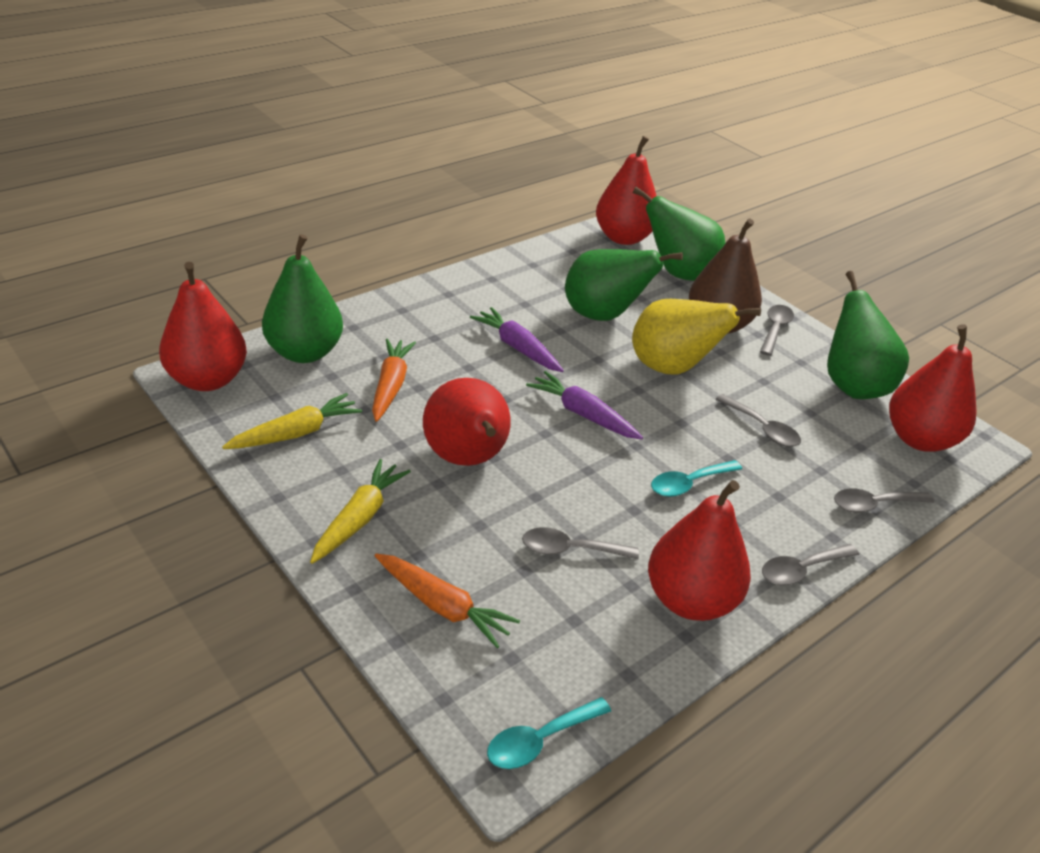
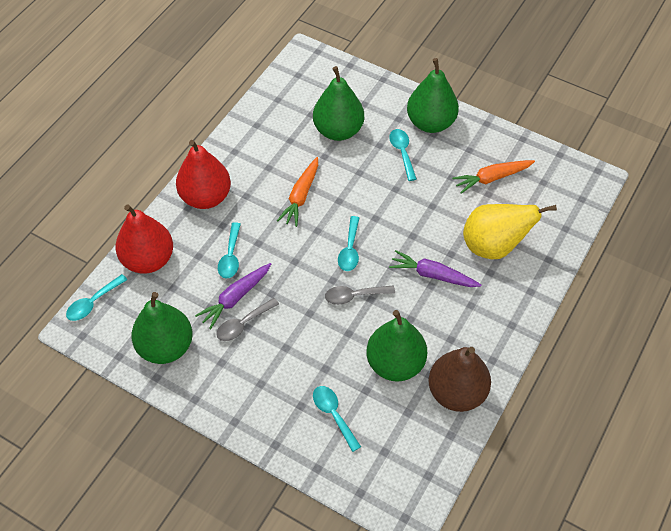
grey spoon: [522,527,639,559] [715,394,801,447] [760,305,794,356] [762,544,859,585] [834,489,934,513] = 5 -> [216,298,279,341] [325,286,395,305] = 2
red pear: [159,262,247,391] [423,378,511,466] [596,136,656,245] [648,480,751,621] [889,324,977,452] = 5 -> [115,204,173,274] [176,140,231,209] = 2
turquoise spoon: [487,697,611,769] [651,460,742,497] = 2 -> [66,274,128,321] [218,222,241,278] [313,386,361,452] [338,216,359,271] [389,129,417,181] = 5
yellow carrot: [222,393,362,449] [310,459,411,564] = 2 -> none = 0

